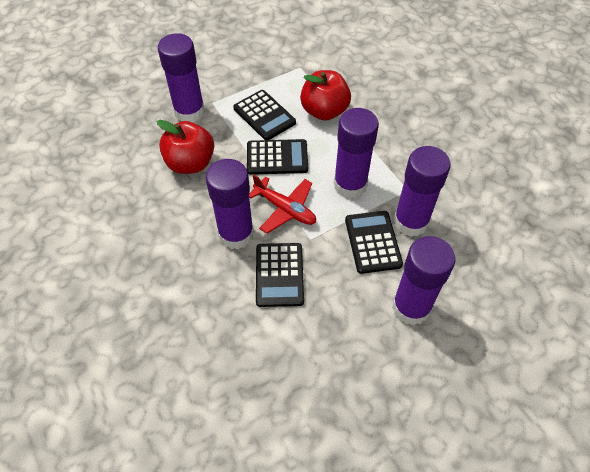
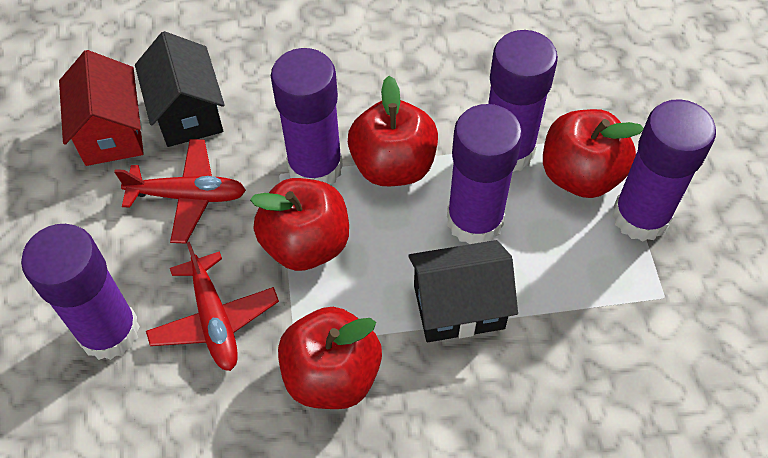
black calculator: [233,90,296,140] [247,139,308,175] [256,243,304,307] [345,211,403,274] = 4 -> none = 0
black house: none = 0 -> [135,31,225,147] [408,240,518,342] = 2
red apple: [156,120,214,174] [300,70,351,121] = 2 -> [250,178,349,271] [278,307,382,409] [348,76,438,186] [543,109,644,198] = 4
red house: none = 0 -> [59,50,144,166] = 1
red plane: [249,174,316,234] = 1 -> [114,139,246,243] [146,242,279,371] = 2

